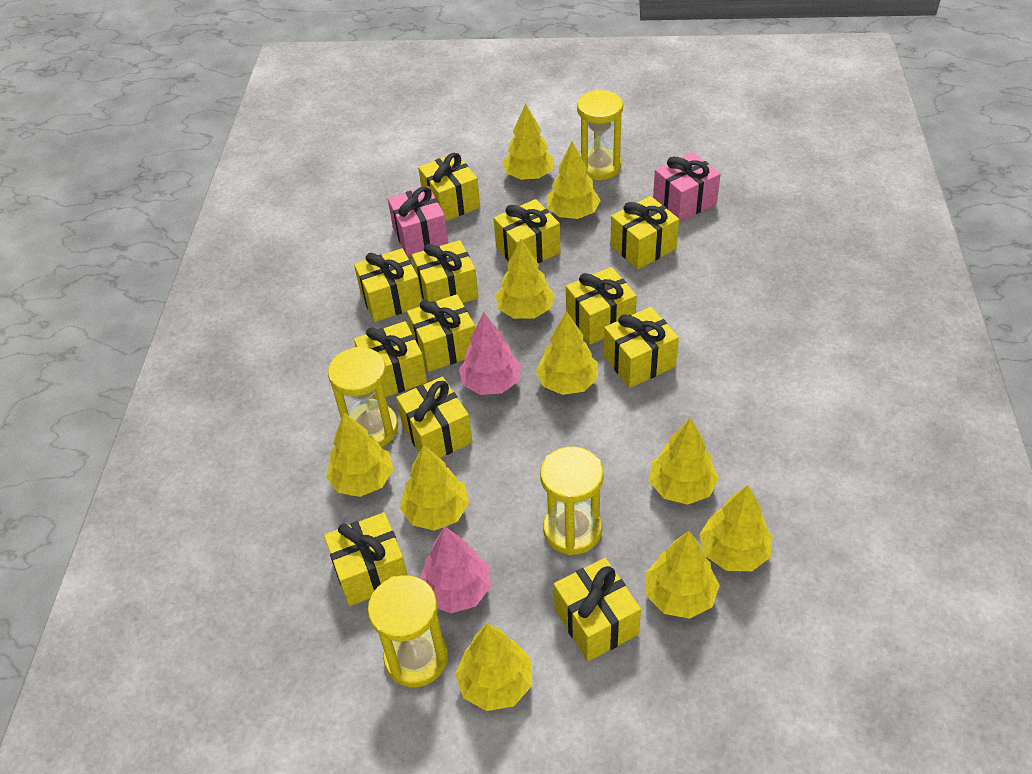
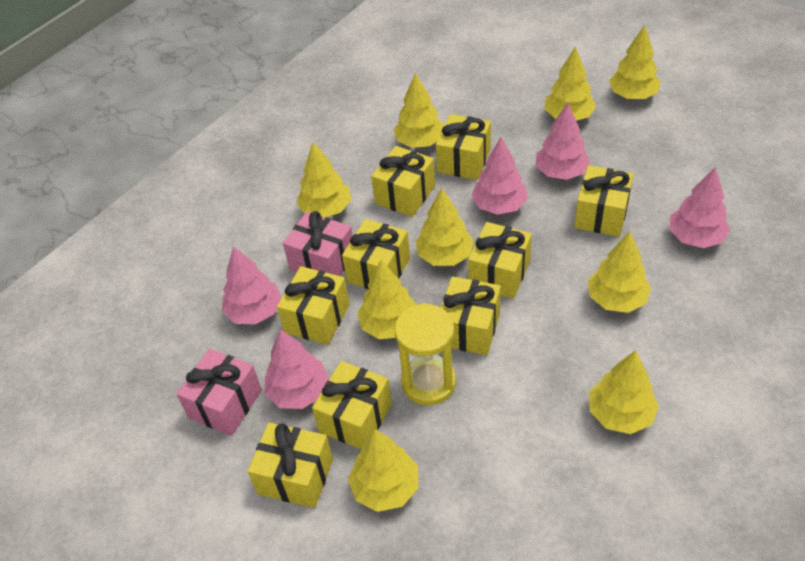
pink tree: [420,527,491,613] [459,313,521,395] = 2 -> [222,246,282,325] [265,329,329,409] [471,137,528,215] [536,103,590,180] [669,167,730,248] = 5
yellow gift: [324,512,408,606] [354,248,422,322] [354,321,427,400] [396,377,472,458] [407,294,475,372] [412,240,479,303] [418,153,480,221] [493,199,560,263] [554,558,641,661] [566,267,637,344] [604,307,679,388] [610,196,679,269] = 12 -> [248,422,333,508] [277,266,350,345] [312,361,392,449] [342,219,410,289] [371,146,435,217] [436,114,491,180] [441,276,501,355] [468,222,532,299] [574,165,634,237] = 9
yellow hourglass: [328,346,398,447] [368,575,448,687] [540,446,604,555] [577,90,623,180] = 4 -> [394,303,456,405] = 1
yellow tree: [326,412,393,497] [400,444,469,531] [455,624,532,711] [496,238,555,319] [502,103,554,180] [536,311,598,395] [547,141,601,219] [645,531,720,619] [650,418,719,505] [699,485,772,571] = 10 -> [296,142,351,217] [348,429,418,512] [357,260,417,339] [393,73,445,148] [416,188,474,266] [544,46,596,121] [588,231,651,313] [590,350,659,434] [609,25,660,99] = 9

